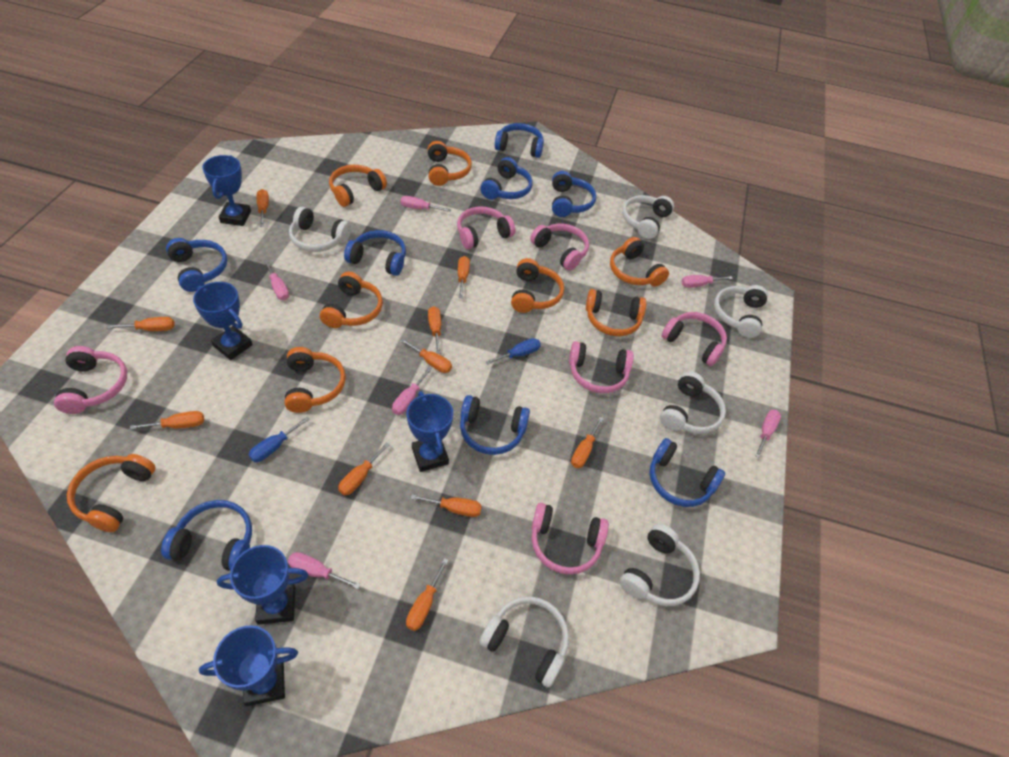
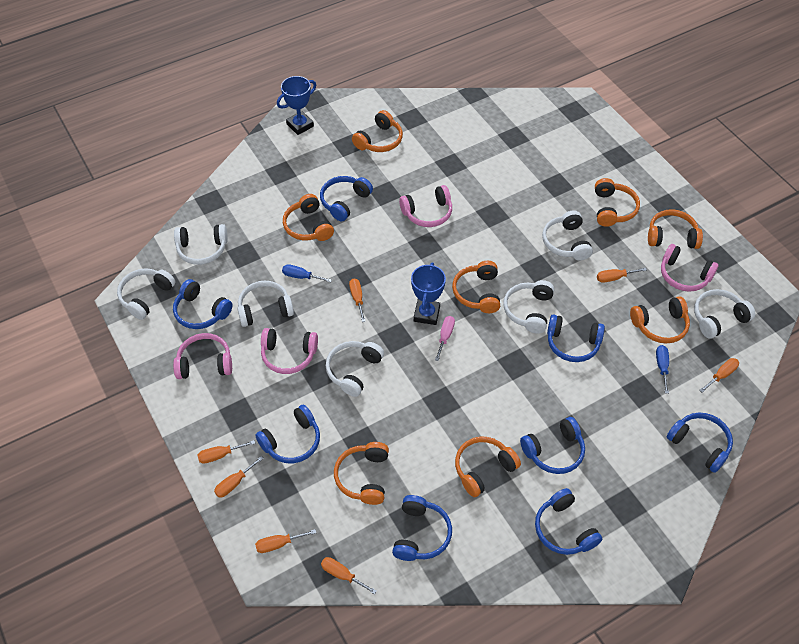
blue trophy: [193,282,253,360] [199,625,298,706] [202,155,251,226] [217,545,308,625] [407,391,453,472] = 5 -> [277,76,316,135] [411,262,446,325] = 2
orange screwdriver: [107,317,175,331] [130,411,204,430] [257,189,269,226] [338,442,390,495] [400,339,452,373] [406,558,449,631] [410,494,482,517] [428,306,441,354] [458,256,470,298] [571,417,604,468] = 10 -> [197,440,255,464] [214,456,264,498] [255,529,316,553] [321,557,377,594] [349,278,366,322] [597,268,647,283] [699,358,739,393] = 7
pink headphones: [54,346,127,414] [457,207,515,249] [530,224,589,271] [531,503,609,575] [569,341,634,393] [662,312,727,366] = 6 -> [173,333,232,379] [261,328,318,374] [399,185,452,227] [661,244,719,292] = 4
pink screwdriver: [264,260,289,300] [288,552,361,589] [392,367,432,415] [400,196,451,212] [681,275,733,288] [755,409,781,458] = 6 -> [435,316,455,361] = 1
white headphones: [289,207,351,252] [480,596,569,688] [620,524,700,606] [622,195,674,239] [660,371,726,434] [714,285,768,338] = 6 -> [117,268,175,320] [174,224,228,265] [237,281,294,327] [326,341,384,397] [503,280,554,334] [542,210,593,260] [694,289,755,338] = 7

